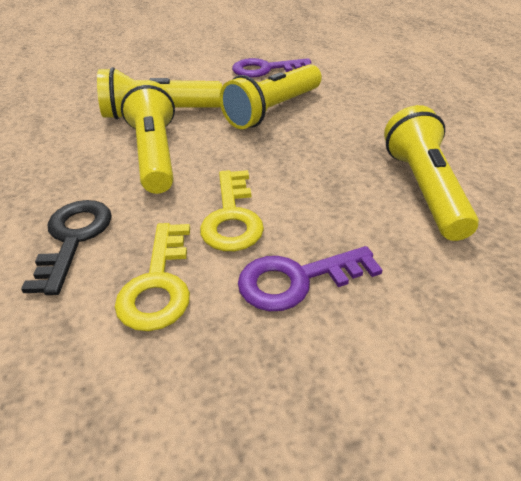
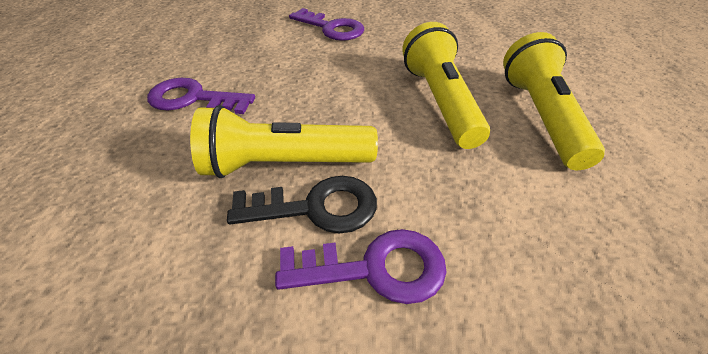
purple key: [232,58,311,78] [238,246,382,311] = 2 -> [147,78,255,114] [275,229,447,304] [289,8,364,41] = 3
yellow flashlight: [97,67,222,120] [121,80,175,194] [220,64,322,129] [384,105,479,241] = 4 -> [190,105,378,178] [402,22,490,149] [503,32,605,170] = 3
yellow key: [115,223,190,331] [200,170,264,251] = 2 -> none = 0

